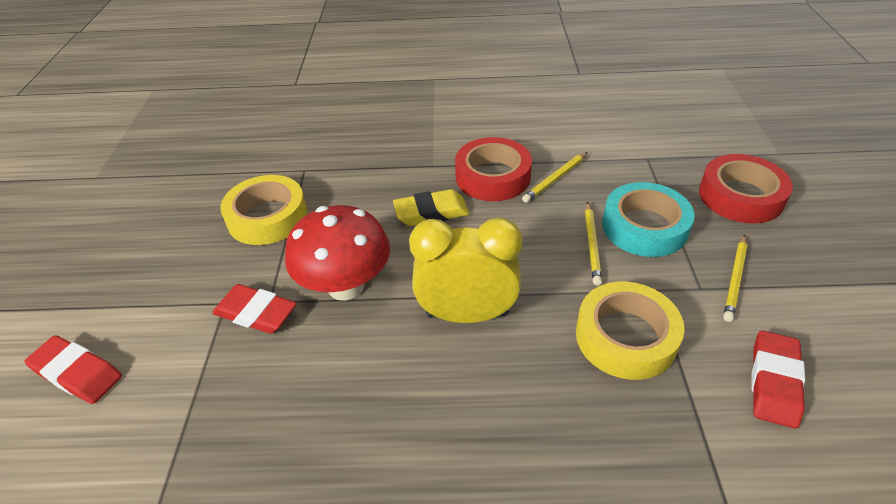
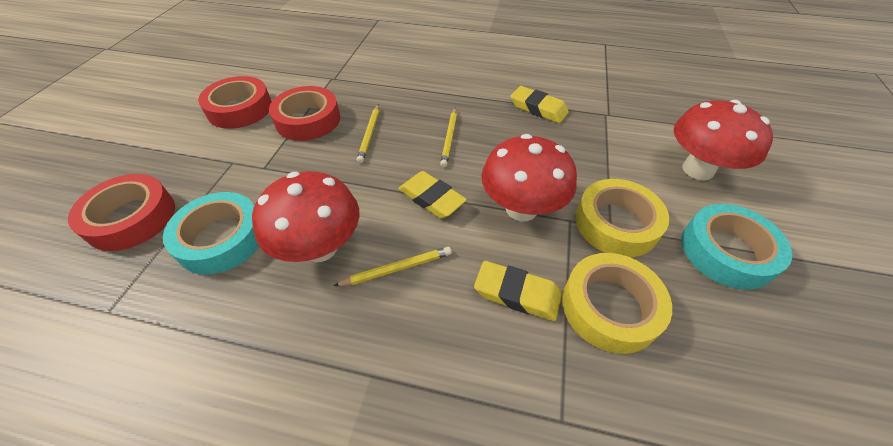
red eraser: [24,335,122,404] [212,284,297,334] [752,331,805,429] = 3 -> none = 0
red mushroom: [285,205,390,301] = 1 -> [252,171,359,262] [481,134,577,221] [674,100,773,180] = 3
red tape: [455,137,532,201] [699,154,793,223] = 2 -> [68,174,175,251] [198,76,272,129] [269,86,340,141] = 3
turquoise tape: [602,182,695,257] = 1 -> [163,192,259,275] [681,204,792,290] = 2
yellow clock: [409,217,522,323] = 1 -> none = 0
yellow eraser: [393,189,469,226] = 1 -> [399,171,467,218] [474,261,562,321] [511,86,569,123] = 3

